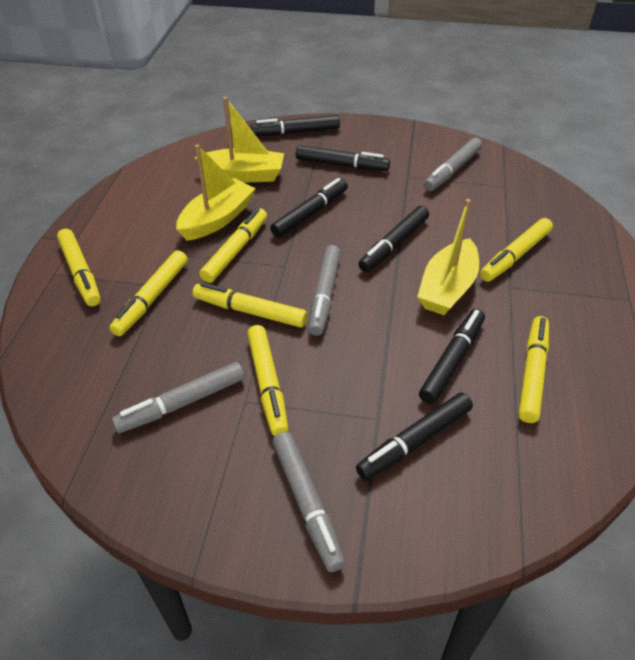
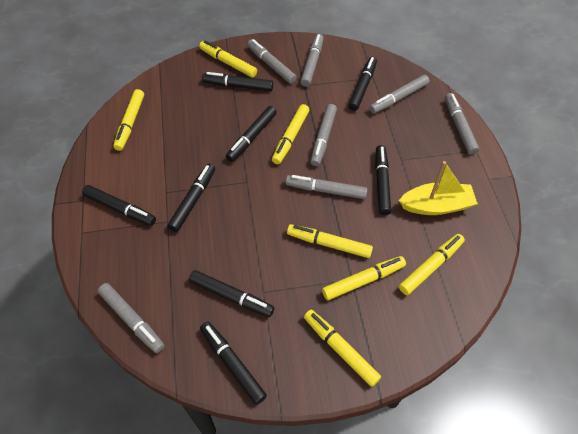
black marker: [250,115,340,136] [270,178,348,238] [296,145,390,171] [356,393,473,481] [358,205,429,272] [419,309,485,404] = 6 -> [82,185,156,226] [167,164,215,232] [189,270,274,317] [200,322,267,405] [202,72,273,91] [226,106,277,162] [348,57,377,111] [375,145,391,215] = 8
grey marker: [112,362,245,433] [272,432,346,572] [308,245,341,336] [424,138,482,191] = 4 -> [98,283,164,353] [247,39,297,84] [286,175,368,199] [300,34,324,87] [310,104,337,166] [369,75,429,114] [445,93,479,155] = 7
yellow boat: [176,144,256,241] [195,97,284,182] [417,199,479,315] = 3 -> [399,161,478,215] = 1

